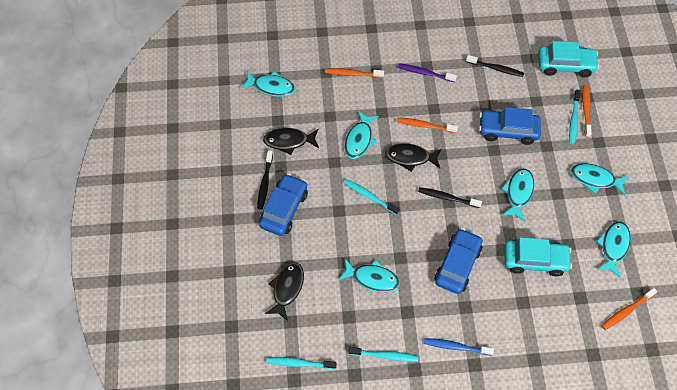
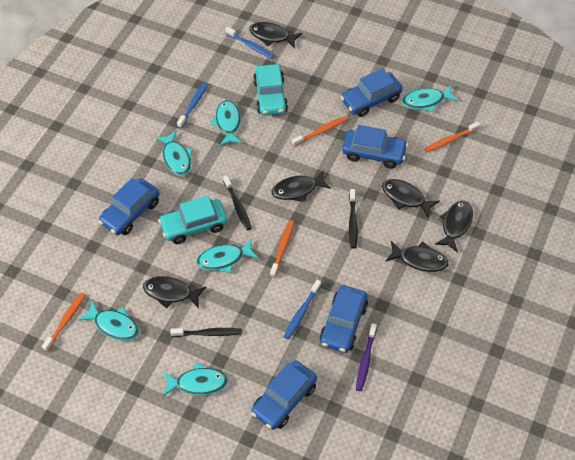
black fish: [263,128,319,155] [265,262,304,321] [385,143,441,172] = 3 -> [143,276,206,309] [249,22,302,48] [272,171,331,202] [382,179,440,218] [386,241,448,272] [435,201,473,253] = 6
blue car: [259,173,308,236] [434,228,482,294] [479,107,541,145] = 3 -> [98,178,160,235] [251,360,317,430] [319,285,368,353] [341,68,403,117] [342,125,408,169] = 5
blue toothbrush: [424,338,494,356] = 1 -> [177,82,208,128] [225,27,274,59] [284,280,321,339] = 3
turquoise toothbrush: [266,357,336,369] [343,179,399,215] [349,347,418,362] [569,89,581,144] = 4 -> none = 0

